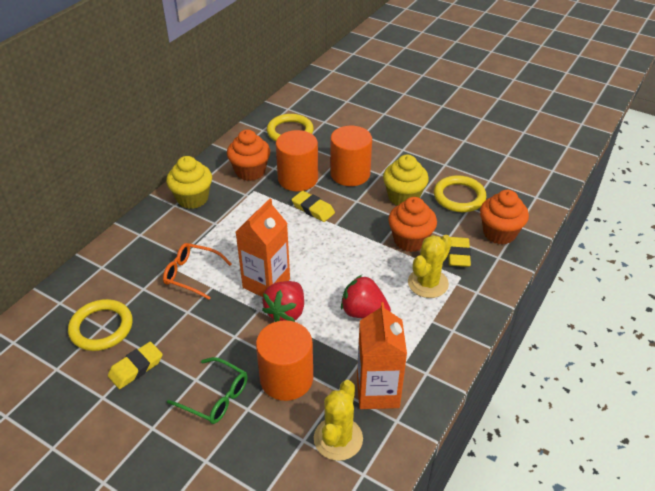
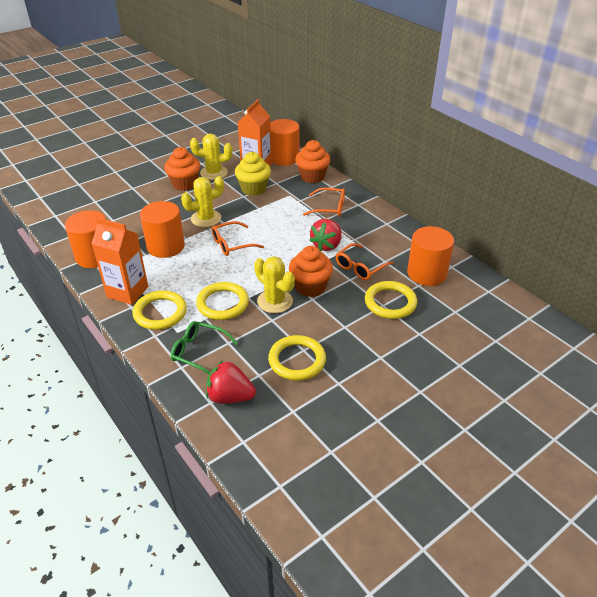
orange cylinder: [256,320,313,401] [276,130,318,191] [330,126,372,186] = 3 -> [65,210,106,268] [140,201,185,258] [270,119,300,166] [407,226,454,286] = 4
orange glasses: [163,243,232,300] = 1 -> [211,221,264,256] [303,187,345,217] [336,243,394,280] = 3
yellow cactus: [314,380,363,461] [408,235,452,298] = 2 -> [181,176,224,227] [190,134,232,180] [254,256,295,313] = 3
yellow cupcake: [166,156,212,209] [383,155,429,206] = 2 -> [235,152,271,196] = 1
yellow eraser: [108,342,163,389] [292,191,335,222] [448,237,471,267] = 3 -> none = 0
yellow ring: [68,299,133,351] [267,114,314,141] [434,175,486,212] = 3 -> [132,290,187,330] [196,282,249,320] [268,335,326,381] [365,281,417,319] = 4

